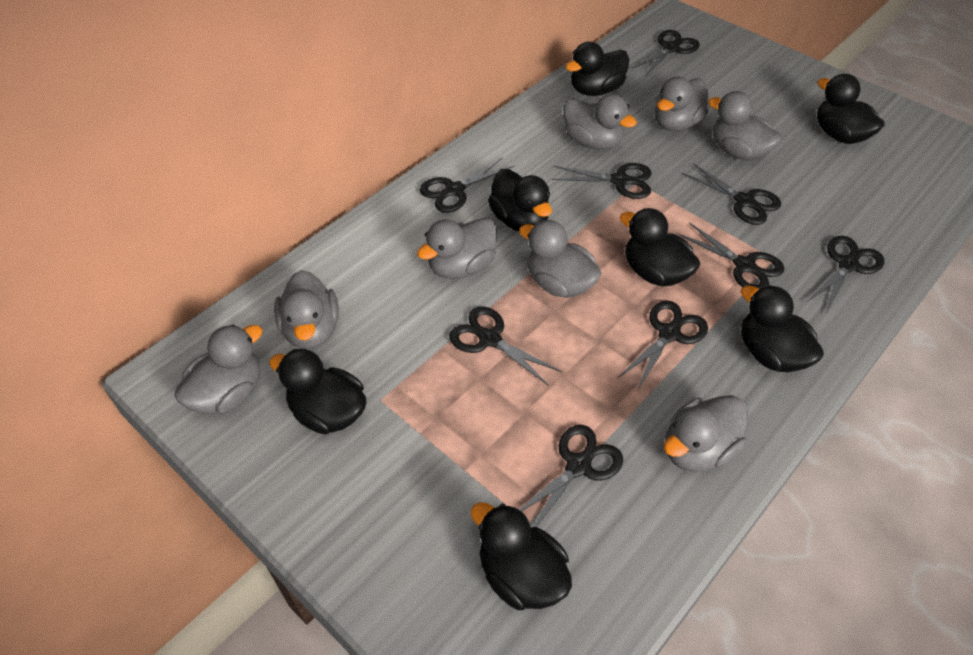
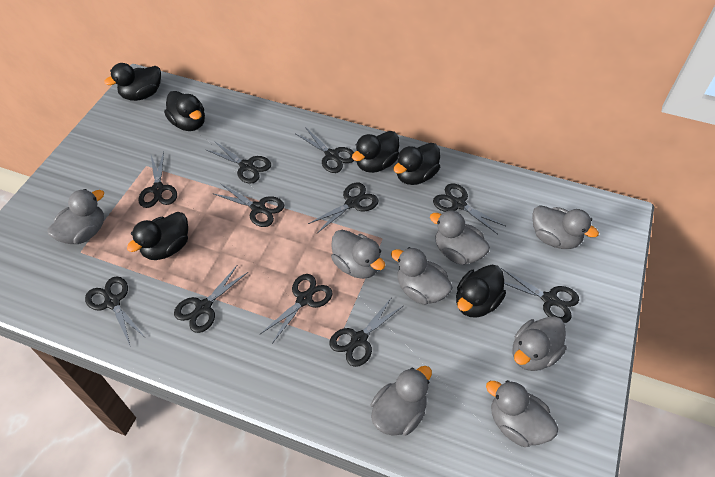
black duck: [269,349,366,434] [471,502,572,610] [488,169,552,231] [565,41,629,96] [620,208,700,286] [741,285,824,372] [817,74,885,144] = 7 -> [104,63,161,101] [127,212,188,260] [164,91,205,131] [352,131,399,173] [393,143,440,185] [456,265,506,318] = 6
black scissors: [420,157,514,213] [449,307,562,386] [519,425,623,527] [552,163,651,199] [618,301,708,389] [632,30,700,75] [678,222,784,289] [682,163,781,225] [807,236,884,312] = 9 -> [85,276,145,347] [139,152,177,208] [174,266,248,333] [205,141,271,184] [212,183,284,227] [260,274,332,344] [296,127,355,173] [308,183,379,233] [329,297,403,367] [433,183,505,234] [501,268,579,323] = 11

